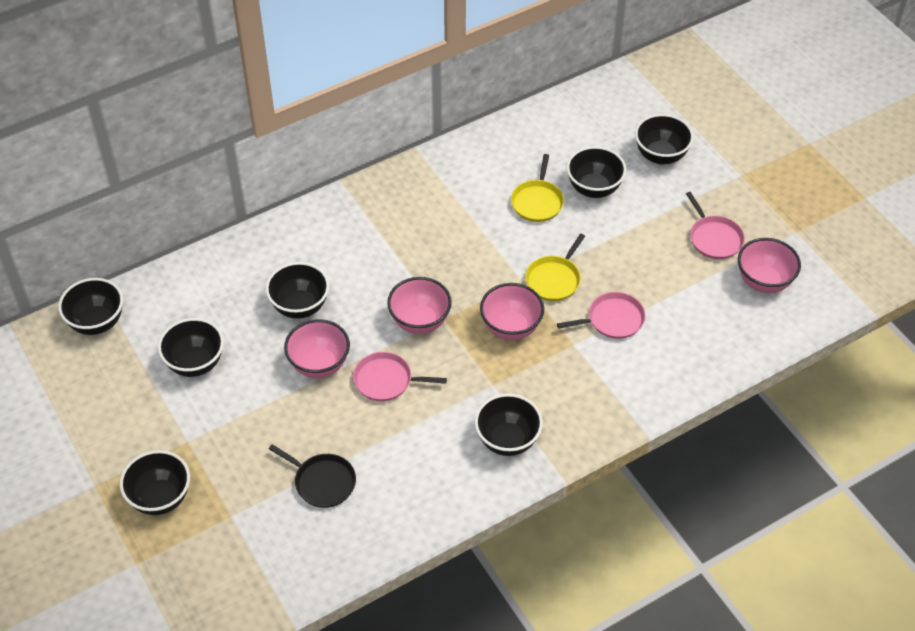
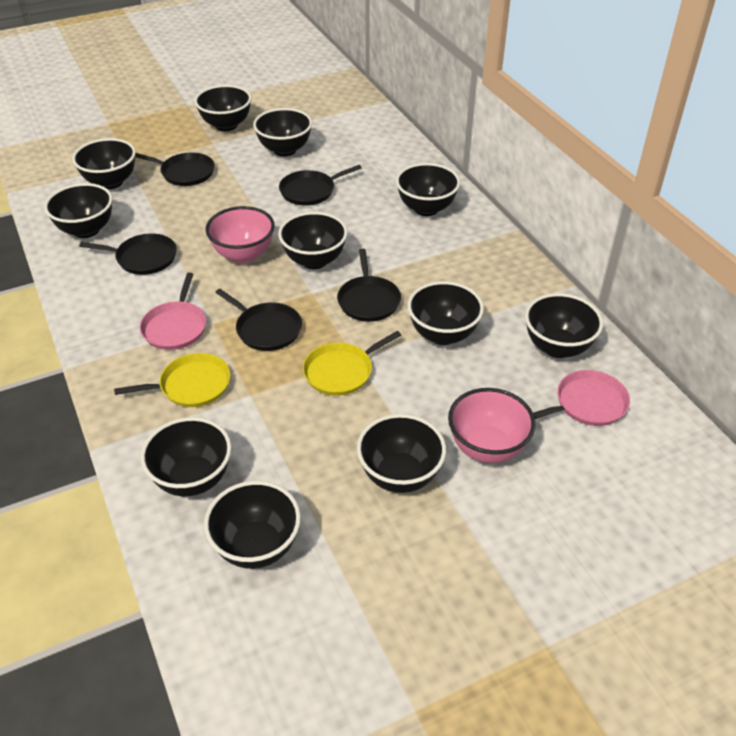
black bowl: [58,278,123,335] [120,450,190,515] [158,318,224,377] [265,262,329,319] [475,394,543,456] [566,146,626,198] [635,114,694,164] = 7 -> [44,183,113,238] [72,138,136,189] [141,417,232,496] [194,85,252,131] [204,481,301,569] [253,108,312,157] [278,212,348,269] [357,414,446,493] [396,163,460,216] [408,281,484,345] [525,293,603,358] = 11
black pan: [269,444,356,508] = 1 -> [79,233,177,275] [135,152,215,186] [215,289,302,351] [279,165,362,206] [337,249,401,322] = 5
pink bowl: [284,319,350,378] [387,277,452,334] [480,283,544,340] [738,238,801,293] = 4 -> [206,206,275,263] [448,388,535,463] = 2
pink pan: [353,352,447,401] [557,292,646,339] [686,192,745,259] = 3 -> [140,273,206,350] [533,370,630,426] = 2

